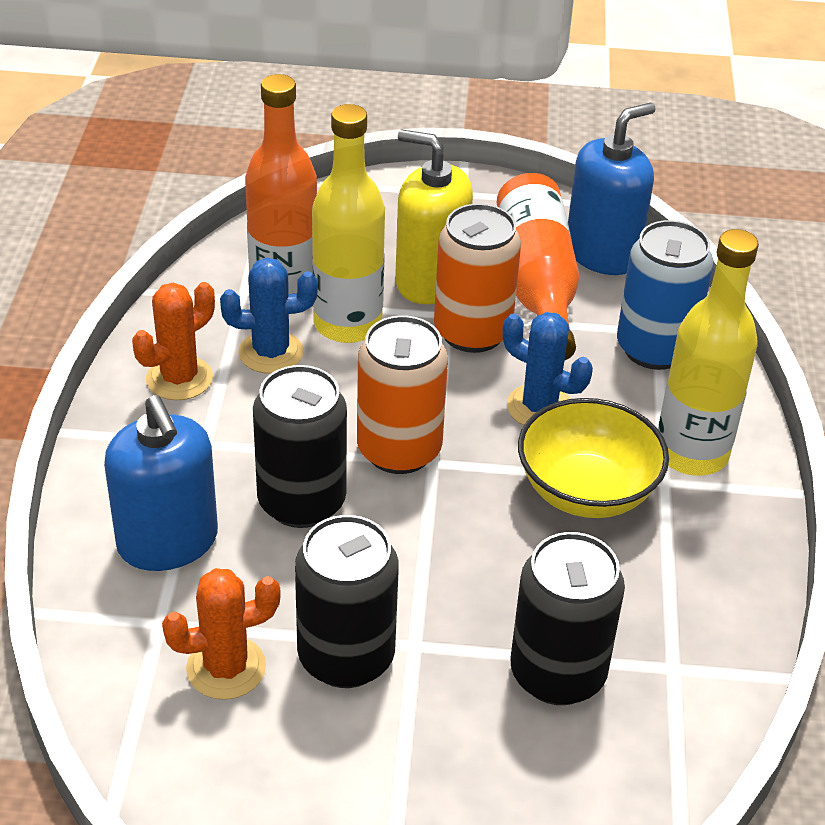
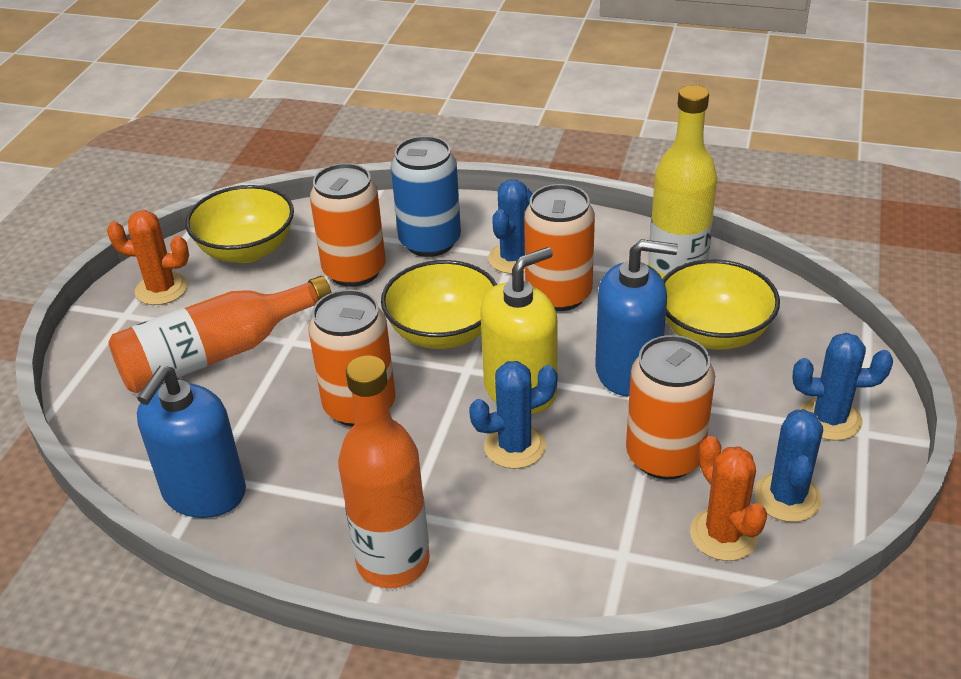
black can: [253,365,347,528] [295,515,399,688] [510,532,625,705] = 3 -> none = 0
blue cactus: [220,258,318,374] [502,312,593,426] = 2 -> [469,361,557,469] [488,179,532,274] [754,409,823,522] [793,333,893,441] = 4
orange can: [357,316,448,474] [434,203,521,353] = 2 -> [308,289,395,426] [310,163,386,287] [524,184,595,311] [626,335,715,479] = 4
yellow bottle: [312,104,385,343] [658,229,759,476] = 2 -> [648,85,717,279] = 1
yellow bowl: [518,398,669,518] = 1 -> [185,185,294,263] [381,260,497,349] [662,259,780,350] = 3

